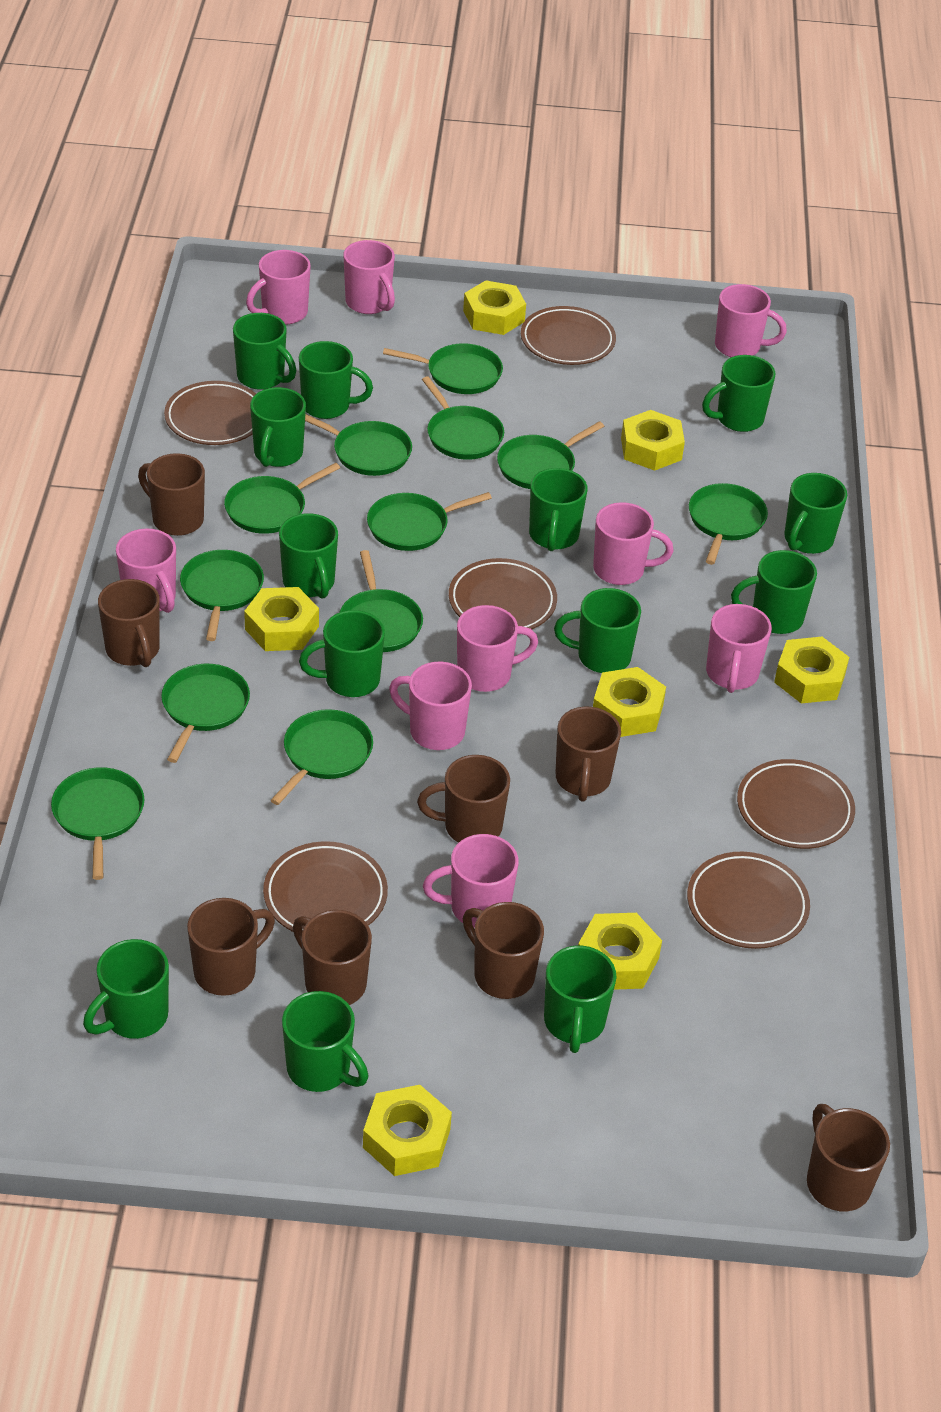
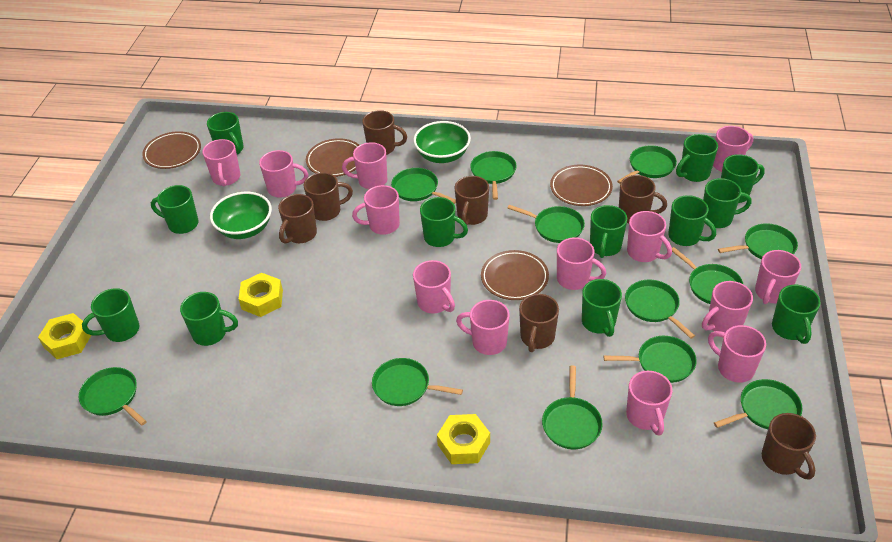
brown mug: [98,579,160,667] [138,453,205,536] [187,898,275,996] [293,910,372,1005] [417,755,510,843] [463,902,544,999] [555,707,621,802] [807,1104,890,1211] = 8 -> [278,194,317,244] [304,172,353,221] [362,110,407,155] [455,176,489,225] [519,294,559,352] [619,175,667,223] [762,413,816,480] = 7
brown plate: [164,381,256,445] [263,841,388,932] [449,558,557,629] [521,306,616,365] [687,852,810,949] [737,759,855,849] = 6 -> [142,131,201,169] [306,138,359,177] [481,250,549,300] [550,165,613,206] = 4
green bowl: none = 0 -> [210,192,272,239] [413,121,471,163] = 2
green mug: [83,939,169,1039] [233,313,296,390] [250,387,306,467] [279,513,338,599] [282,991,368,1092] [299,341,373,419] [299,610,385,697] [529,468,588,551] [544,946,617,1053] [554,588,641,673] [702,355,775,432] [731,550,817,634] [784,473,847,554] = 13 -> [82,288,139,342] [151,185,199,234] [180,292,238,346] [207,112,244,154] [420,197,468,247] [582,279,622,337] [590,205,627,258] [668,195,716,246] [676,134,718,182] [703,178,752,228] [721,154,765,203] [772,285,821,344] = 12
pink mug: [116,529,176,613] [246,250,311,324] [344,240,395,314] [389,662,472,750] [423,834,519,928] [457,605,538,692] [593,502,673,585] [706,604,772,693] [715,284,787,357] = 9 -> [202,139,241,187] [259,150,308,198] [342,142,387,189] [352,185,400,235] [413,260,455,314] [456,300,510,355] [557,237,607,290] [626,371,673,436] [627,211,672,262] [702,281,753,332] [708,325,766,383] [713,126,753,172] [755,250,801,304] = 13
yellow nut: [244,587,319,651] [363,1085,452,1176] [463,280,526,335] [578,913,662,990] [593,667,666,737] [621,410,685,471] [774,637,849,704] = 7 -> [38,313,91,359] [239,273,283,317] [437,414,490,464] = 3

